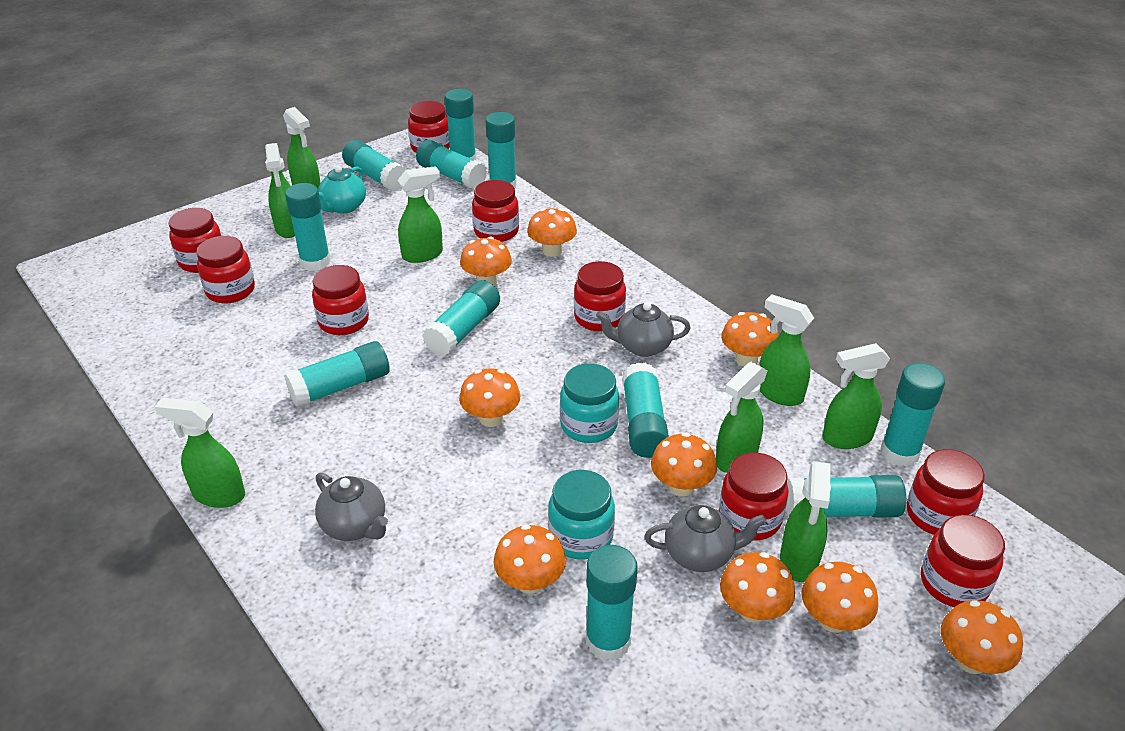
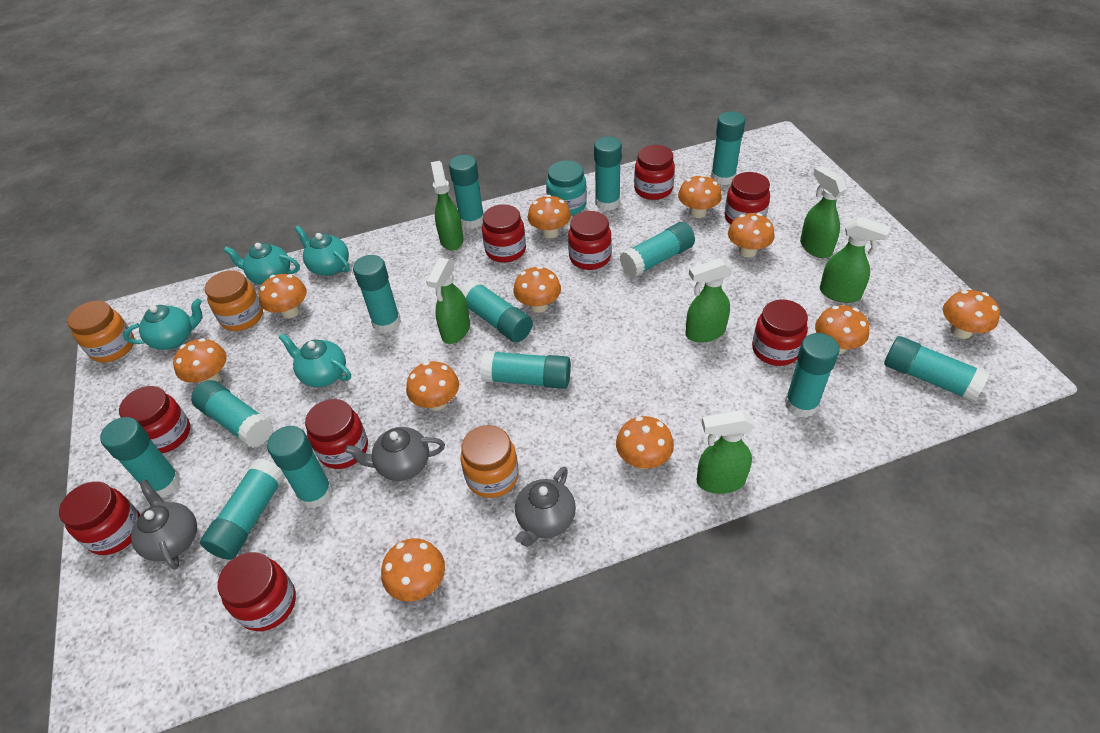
green spray bottle: [155,398,245,508] [265,143,295,238] [283,107,320,188] [398,166,443,263] [716,362,767,473] [759,294,814,406] [780,461,831,582] [822,343,890,449] = 8 -> [426,257,470,344] [431,161,464,251] [685,258,732,343] [697,410,755,494] [800,166,847,258] [820,217,891,303] = 6
orange jar: none = 0 -> [67,300,134,362] [205,270,263,331] [461,425,519,498] = 3
orange mushroom: [459,369,520,427] [460,237,512,286] [494,524,566,594] [527,208,577,257] [651,433,717,497] [720,552,795,623] [721,312,779,367] [801,562,878,633] [941,600,1023,674] = 9 -> [173,338,227,383] [258,274,307,319] [381,538,445,602] [406,361,459,411] [514,266,561,313] [528,195,571,238] [616,416,674,469] [678,175,722,218] [728,213,774,257] [815,305,869,354] [943,290,1000,339] = 11
turquoise glue stick: [284,341,390,407] [285,183,331,271] [342,140,406,191] [416,140,487,189] [422,280,500,356] [445,89,476,160] [486,112,517,188] [586,545,638,661] [622,362,669,458] [786,475,906,518] [881,363,945,467] = 11 -> [100,417,181,498] [191,380,273,448] [200,458,285,560] [267,426,333,509] [353,255,401,333] [449,155,484,229] [461,279,533,342] [480,351,571,389] [594,136,622,211] [620,222,695,278] [711,111,745,185] [785,333,840,418] [884,336,990,402] = 13
turquoise jar: [548,470,615,560] [560,363,619,443] = 2 -> [546,160,587,216] = 1
turquoise teapot: [318,166,366,214] = 1 -> [124,298,202,350] [223,243,300,285] [278,333,351,387] [294,225,350,276] = 4

